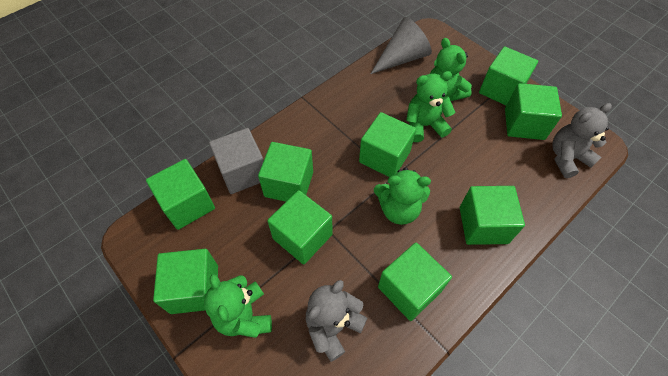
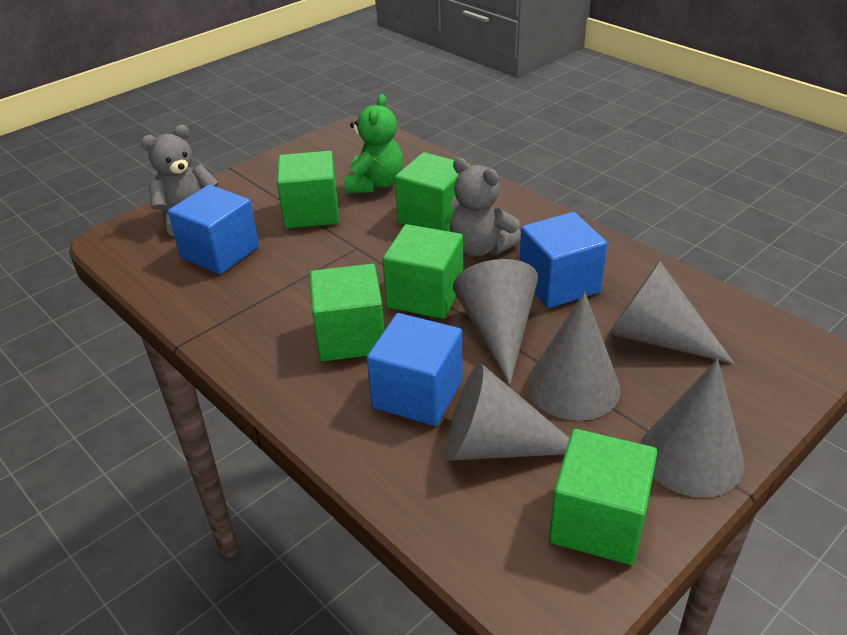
blue cube: none = 0 -> [168,185,259,274] [367,313,462,426] [519,212,607,308] = 3
green cube: [146,159,215,230] [153,249,218,314] [258,142,313,202] [267,190,332,265] [359,112,416,177] [378,243,452,321] [460,186,525,245] [479,46,538,105] [505,83,562,140] = 9 -> [277,151,339,228] [309,264,384,362] [382,224,463,319] [395,152,470,232] [549,429,658,565] = 5
green teddy bear: [204,274,272,338] [374,167,431,225] [406,71,455,142] [430,38,472,101] = 4 -> [344,94,403,193] = 1
grey cone: [371,17,432,74] = 1 -> [446,363,569,461] [453,259,538,385] [527,291,621,421] [608,261,735,364] [640,359,745,497] = 5
grey cube: [209,128,264,194] = 1 -> none = 0

